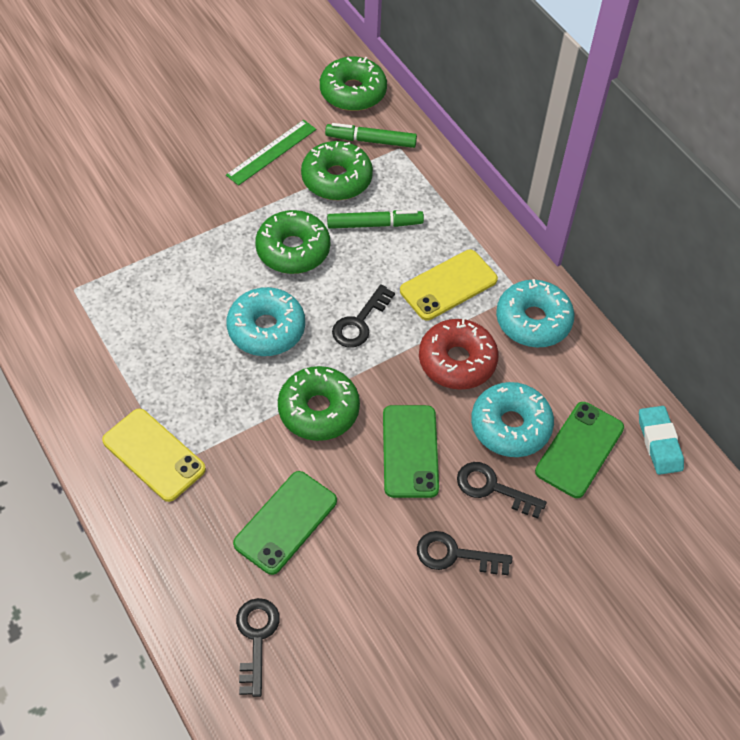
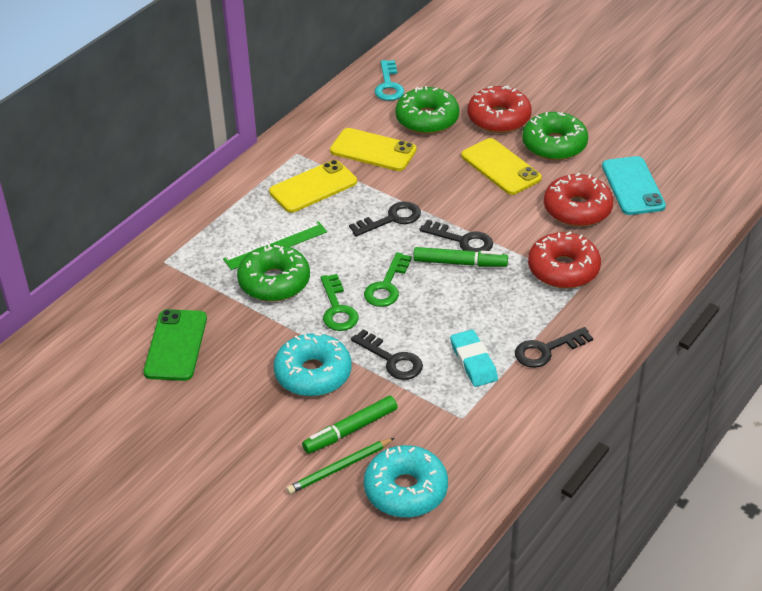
green donut: [255,210,330,274] [278,366,360,441] [301,141,373,200] [320,57,387,111] = 4 -> [237,243,310,302] [395,86,459,134] [522,112,588,161] = 3
green key: none = 0 -> [321,274,359,331] [364,252,412,307] = 2
green pencil: none = 0 -> [286,438,395,494] = 1
green phone: [233,471,337,575] [383,405,439,498] [535,402,624,498] = 3 -> [144,309,207,381] = 1
red donut: [419,319,499,390] = 1 -> [467,86,532,133] [528,231,601,289] [544,173,614,227] = 3
turquoise donut: [227,287,305,356] [471,382,554,457] [496,279,574,348] = 3 -> [274,333,352,397] [364,445,448,518] = 2
turquoise key: none = 0 -> [375,60,404,101] = 1
turquoise phone: none = 0 -> [602,156,666,215] = 1
yellow phone: [102,409,206,502] [400,250,498,320] = 2 -> [269,160,357,213] [330,128,417,171] [461,138,542,195] = 3

